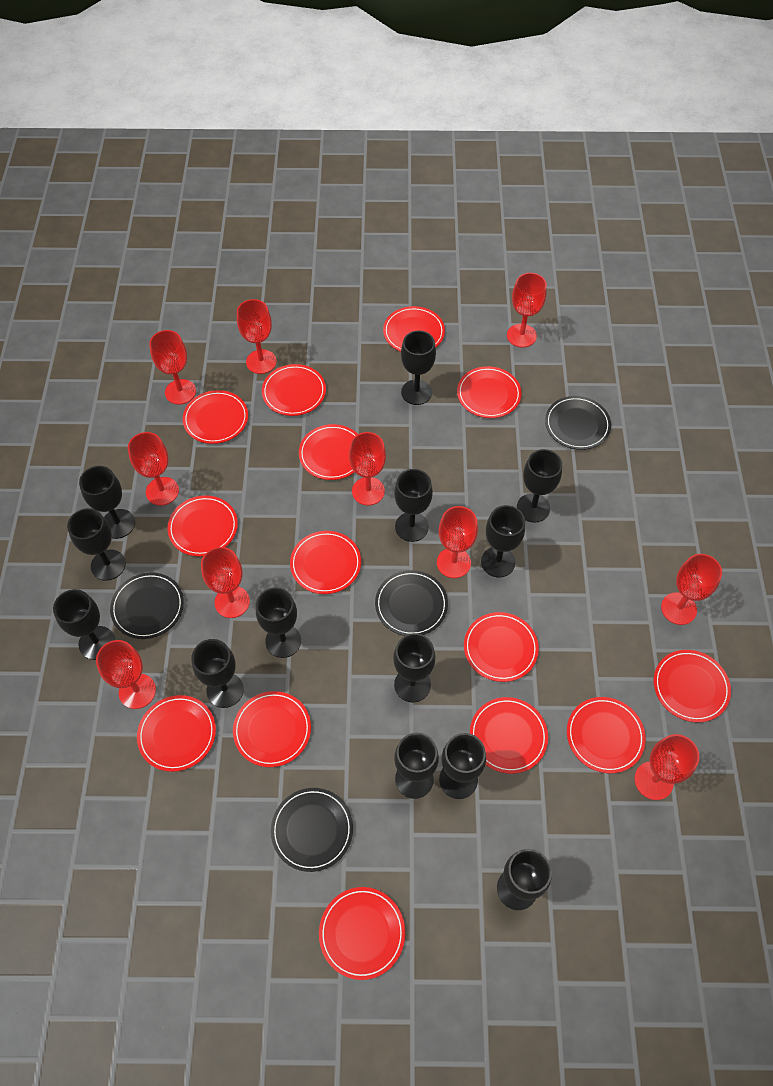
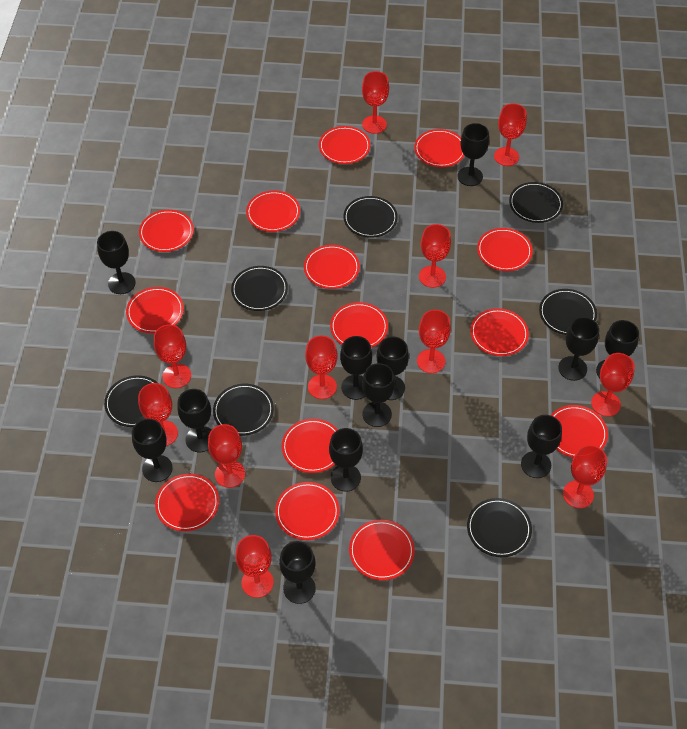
black goblet: [53,589,115,660] [67,508,126,581] [79,466,135,539] [191,639,244,708] [256,587,301,658] [393,633,435,703] [394,469,433,542] [394,733,439,799] [401,330,436,405] [439,733,486,799] [481,505,525,577] [497,849,552,910] [517,449,562,522] = 13 -> [97,231,135,294] [132,419,173,482] [177,389,211,452] [279,541,316,604] [329,428,363,492] [340,336,372,400] [362,363,395,427] [376,336,409,400] [457,123,489,186] [521,415,562,478] [558,317,599,381] [596,320,639,378] = 12
black plate: [110,572,184,639] [271,788,353,872] [375,570,448,636] [545,396,611,450] = 4 -> [104,375,158,427] [213,384,274,436] [231,266,288,311] [344,196,398,238] [467,498,532,557] [509,182,563,223] [539,289,597,335] = 7
red goblet: [96,640,156,709] [128,432,179,506] [149,330,196,405] [201,547,250,618] [237,299,277,374] [349,432,386,506] [437,506,478,578] [507,273,547,348] [634,734,700,800] [661,554,722,625] = 10 -> [138,383,178,446] [154,324,191,388] [208,424,245,488] [235,535,274,598] [305,335,338,399] [362,71,389,134] [417,310,451,373] [419,224,451,288] [494,103,527,166] [563,445,607,508] [591,353,635,417] = 11

